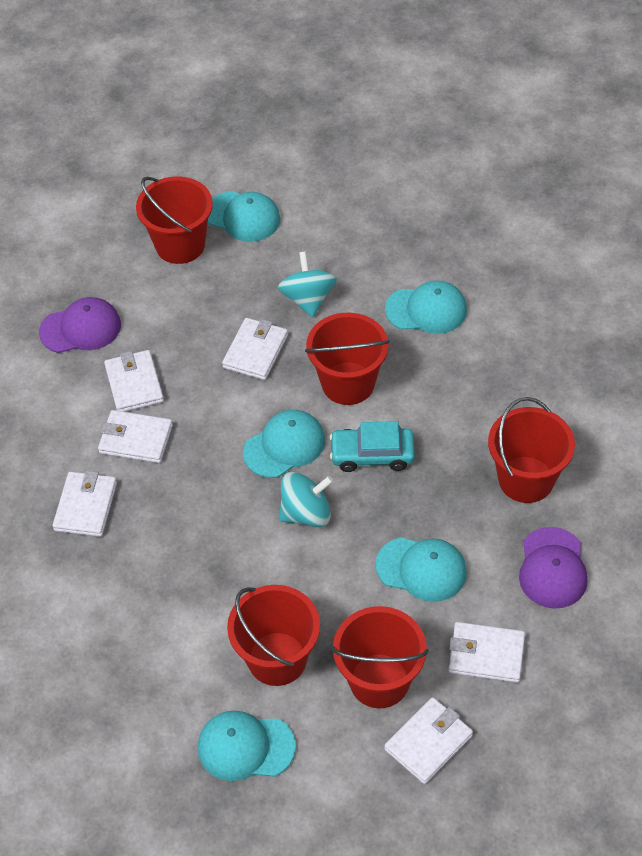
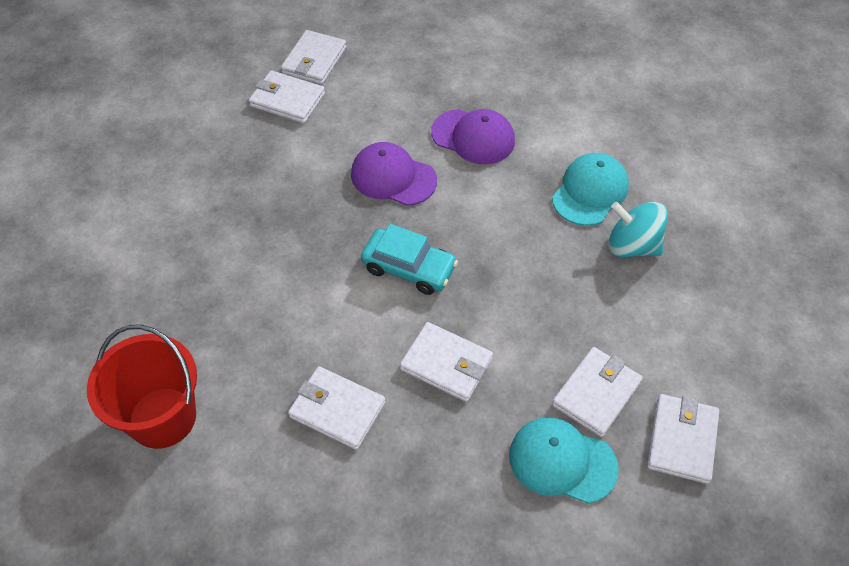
red bucket: [136,177,213,264] [227,585,320,686] [305,313,390,405] [331,606,429,708] [488,397,575,503] = 5 -> [87,324,197,449] = 1
turquoise cap: [198,711,296,781] [208,191,280,242] [243,410,325,478] [376,537,467,602] [385,280,467,334] = 5 -> [509,417,619,504] [552,153,629,226] = 2
turquoise spinning top: [278,251,337,317] [279,472,333,527] = 2 -> [608,202,668,257] = 1

